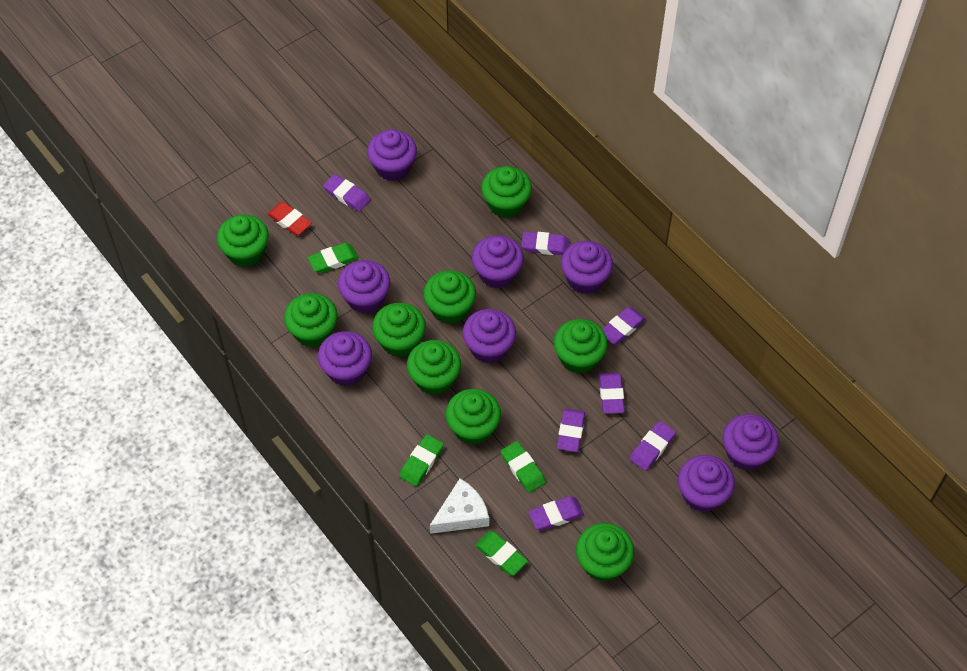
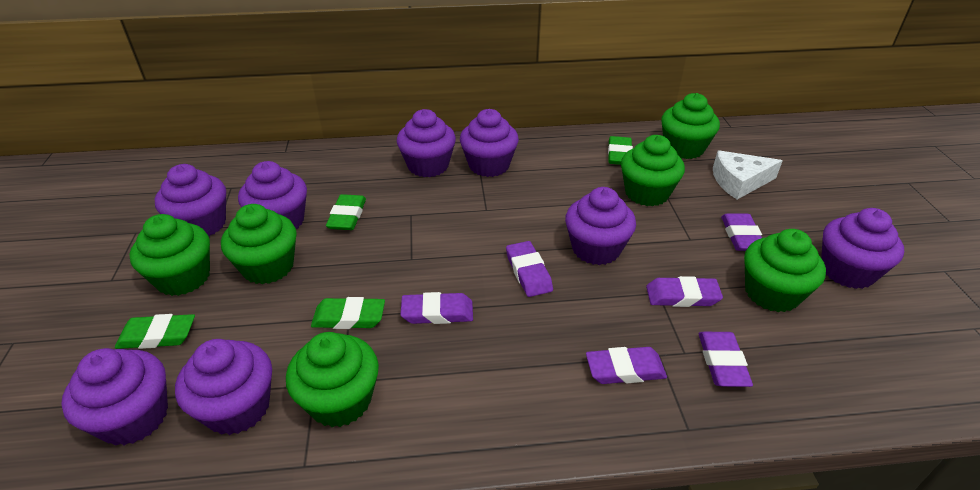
green cupcake: [217,214,269,267] [284,293,338,347] [372,303,426,357] [407,340,461,395] [423,270,476,324] [446,389,501,445] [481,166,532,218] [554,319,608,374] [576,523,634,581] = 9 -> [129,214,210,296] [221,204,297,284] [286,332,379,427] [621,135,685,206] [661,93,720,159] [744,229,826,312] = 6
purple eraser: [323,174,371,212] [521,231,570,255] [529,496,584,531] [557,409,585,452] [599,373,625,414] [602,307,646,344] [630,421,676,471] = 7 -> [400,292,473,324] [506,241,553,297] [586,347,667,384] [646,276,723,307] [699,332,753,387] [721,213,762,251] = 6
red eraser: [267,202,312,236] = 1 -> none = 0

